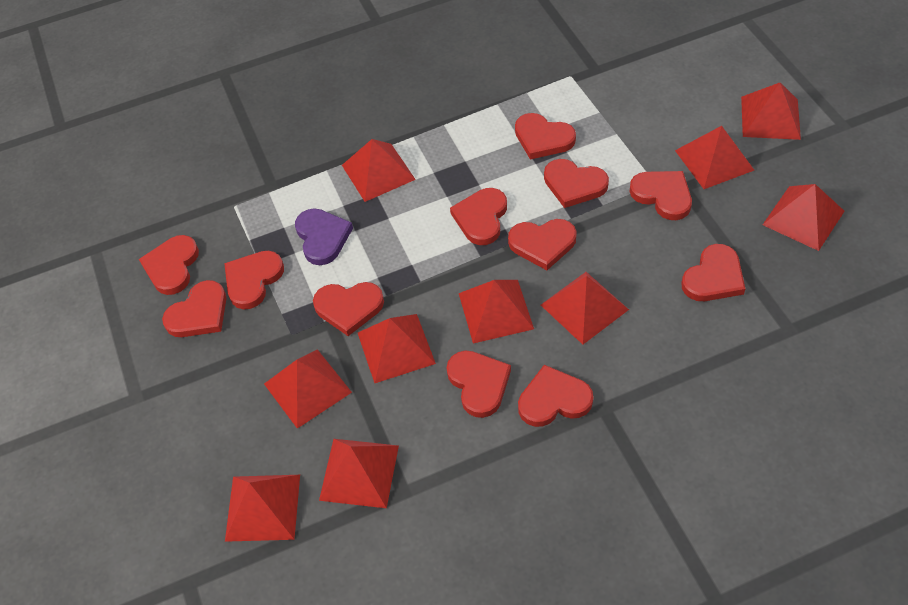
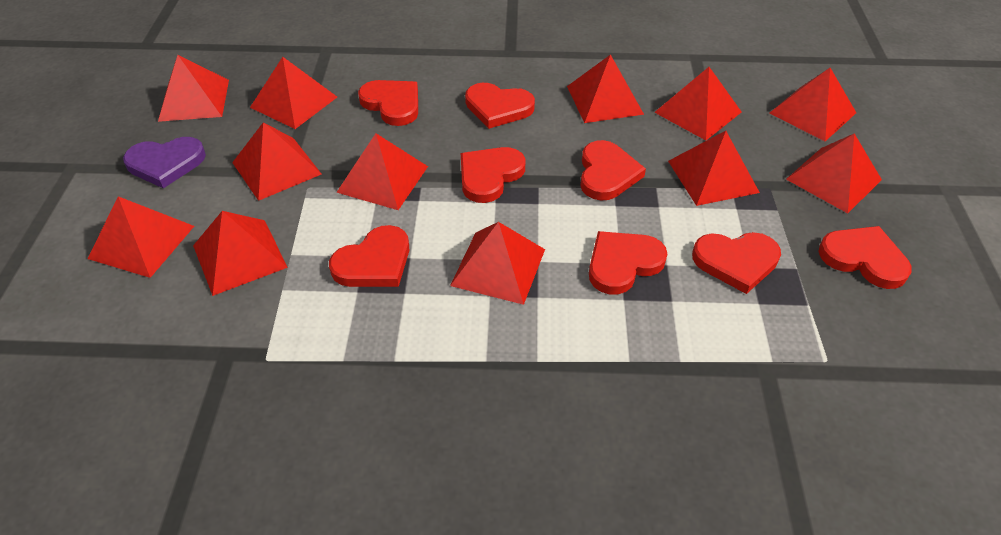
red heart: [139,235,199,295] [162,280,226,337] [224,251,284,309] [313,282,384,336] [447,350,511,418] [450,188,507,245] [508,219,577,270] [515,113,576,160] [518,365,593,427] [544,159,609,208] [630,171,692,220] [681,244,746,301] = 12 -> [329,225,409,287] [358,80,418,126] [461,147,526,203] [465,83,535,129] [580,140,646,201] [589,231,667,294] [692,232,781,294] [819,226,912,289] = 8
red pyramid: [225,475,300,542] [264,349,352,429] [319,439,399,508] [342,139,416,202] [358,314,436,383] [459,280,534,343] [541,272,629,345] [675,126,754,189] [741,83,801,140] [763,184,844,251] = 10 -> [88,196,194,278] [158,55,229,122] [193,211,288,296] [232,122,322,201] [250,57,337,129] [336,133,428,210] [450,222,545,305] [567,54,644,123] [654,67,742,140] [668,131,760,206] [769,68,856,141] [786,134,882,213] = 12

